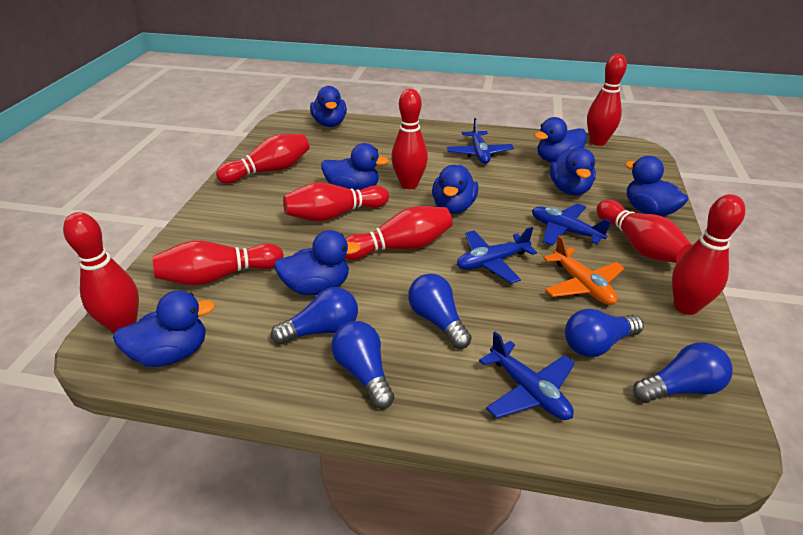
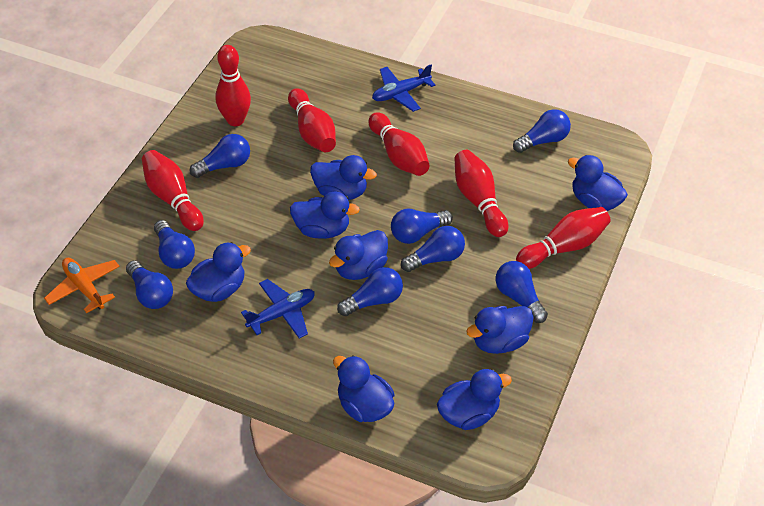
blue light bulb: [271,287,358,345] [331,321,395,409] [408,274,472,349] [565,309,644,357] [633,342,733,403] = 5 -> [126,261,173,309] [154,220,195,269] [190,134,250,178] [337,267,403,316] [391,209,453,244] [401,226,465,272] [496,261,548,323] [513,109,571,153] = 8
blue plane: [446,118,514,164] [457,227,537,284] [479,331,575,420] [532,203,611,246] = 4 -> [241,279,315,339] [372,65,435,112] = 2
red bowling pin: [63,212,139,334] [153,241,284,286] [216,134,310,184] [283,182,389,222] [344,206,453,260] [391,89,428,189] [587,54,627,146] [596,200,692,263] [672,194,745,315] = 9 -> [142,150,204,231] [216,45,251,126] [288,88,336,152] [368,112,430,176] [454,150,508,237] [516,207,611,269] = 6

